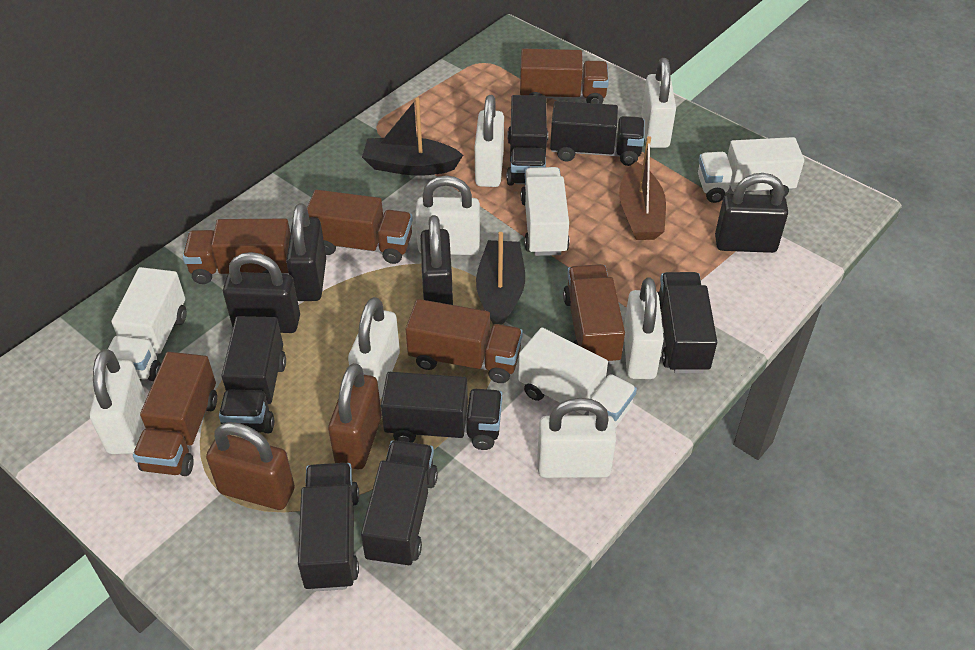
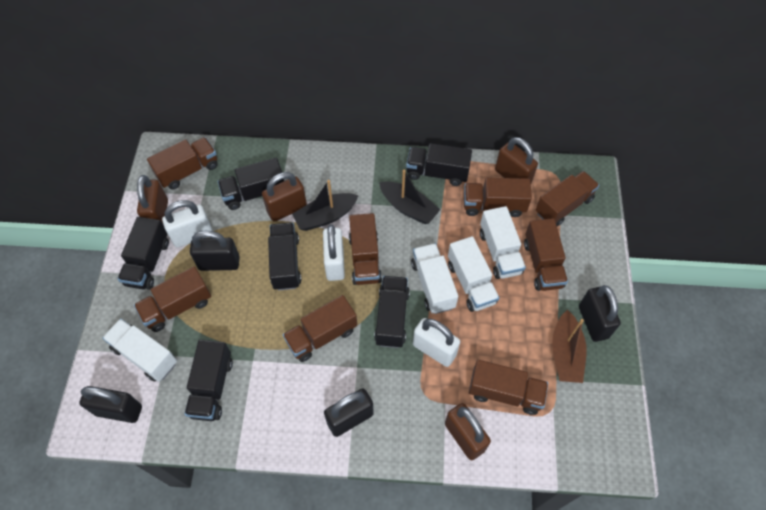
black truck: [219,316,286,433] [298,463,359,592] [361,441,438,567] [381,372,503,450] [506,95,548,186] [550,101,645,166] [657,272,717,373] = 7 -> [118,217,169,290] [184,340,233,421] [217,158,284,210] [268,222,301,291] [374,276,410,348] [406,143,472,186] = 6
brown padlock: [206,422,295,510] [328,363,382,469] = 2 -> [137,175,168,224] [262,172,307,222] [445,403,491,460] [495,137,538,183] = 4
brown truck: [133,352,217,476] [183,219,290,284] [307,190,413,264] [406,299,523,383] [520,49,609,104] [563,264,625,365] = 6 -> [134,266,211,332] [147,137,218,190] [283,295,357,362] [349,213,382,285] [464,178,532,217] [469,360,548,415] [524,218,568,291] [536,171,600,226] = 8
white padlock: [90,349,147,454] [348,297,400,399] [415,175,480,255] [475,95,504,187] [537,398,617,478] [624,278,664,379] [641,58,676,148] = 7 -> [162,200,213,248] [323,224,345,281] [413,318,460,367] = 3

